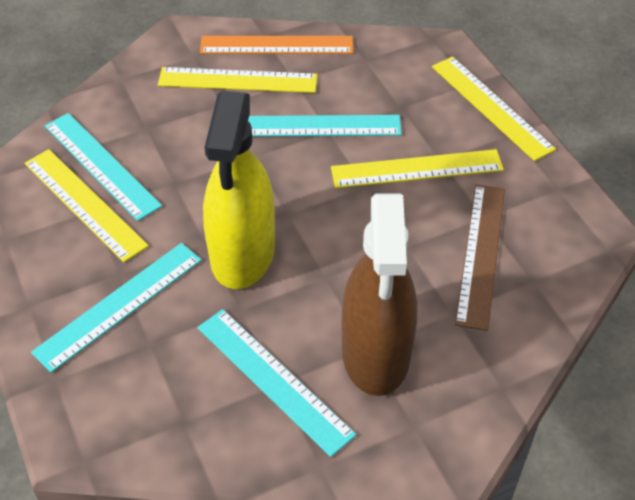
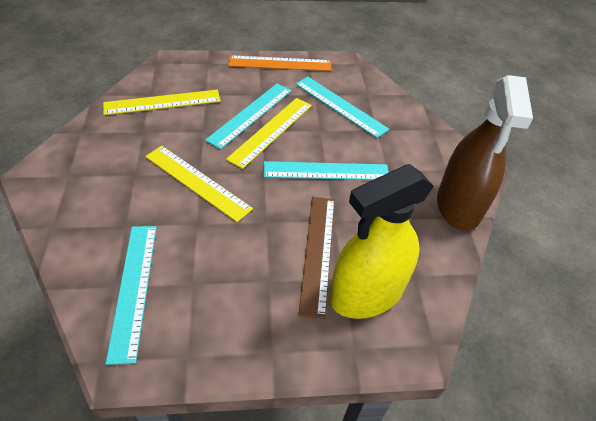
yellow ruler: [25,149,149,262] [158,67,317,93] [331,149,504,188] [432,56,556,161] = 4 -> [103,90,221,115] [145,146,253,222] [226,98,312,169] = 3

